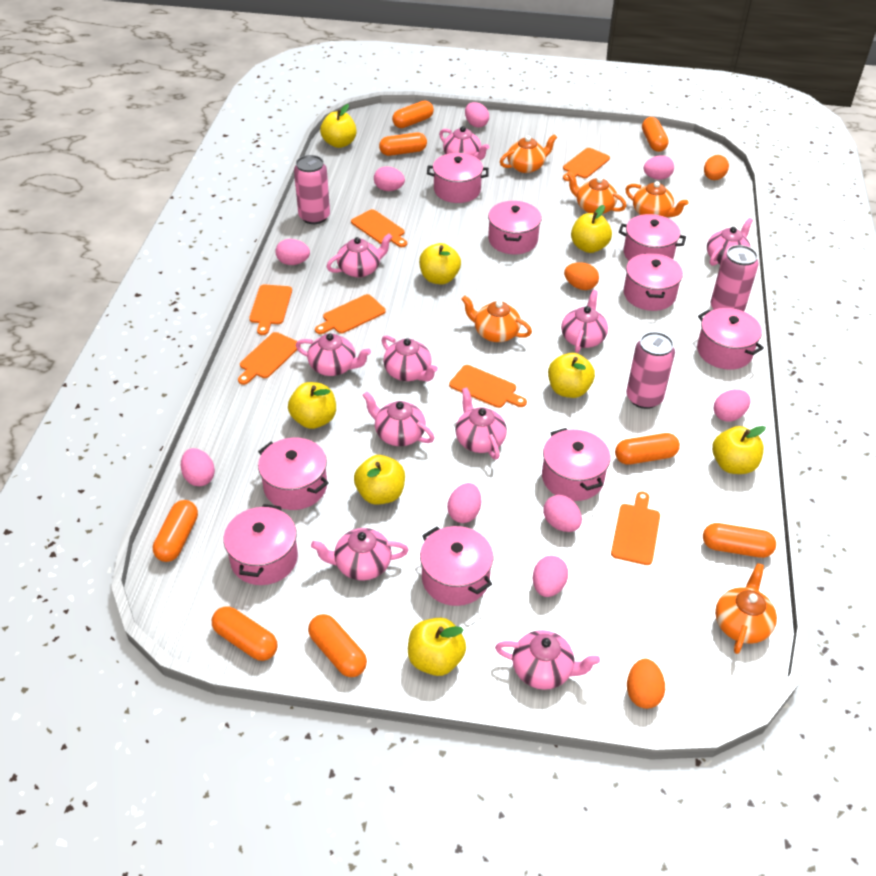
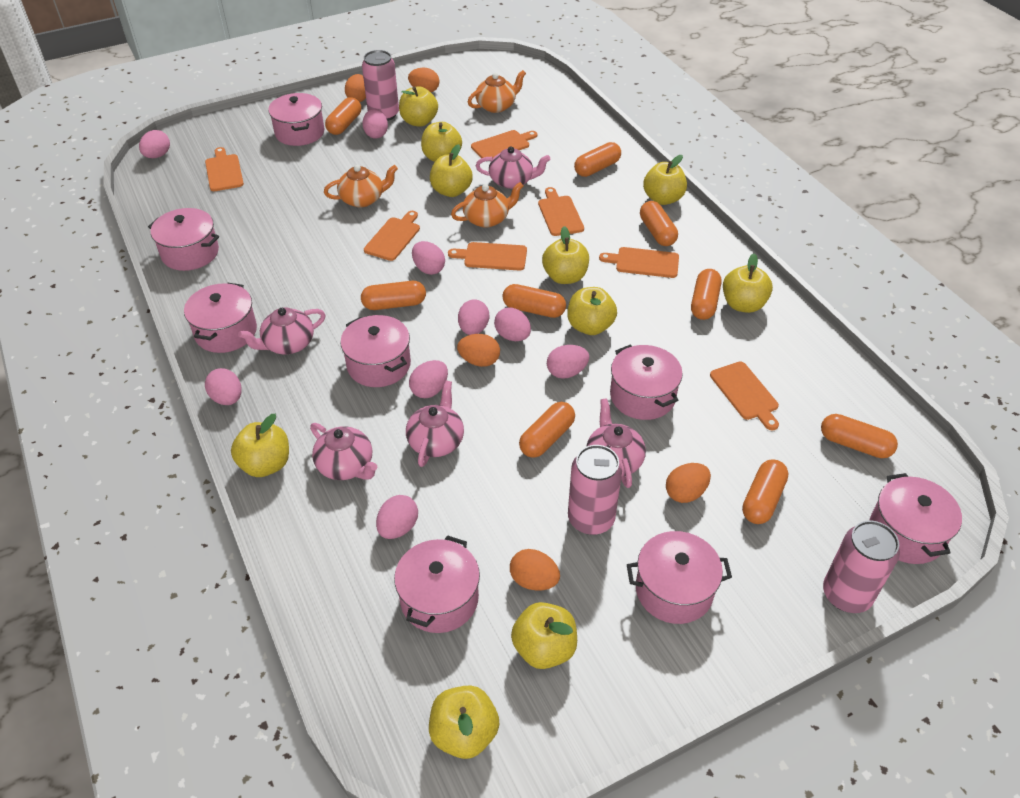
orange capsule: [152,500,198,562] [212,606,278,661] [308,614,367,677] [379,132,427,156] [392,101,434,128] [615,433,680,465] [642,117,669,152] [703,523,776,558] = 8 -> [325,97,361,135] [361,281,426,310] [502,284,566,318] [519,402,575,458] [574,142,621,177] [640,201,678,246] [691,269,721,320] [742,459,788,524] [821,414,898,458] = 9
orange egg: [564,262,599,290] [627,658,665,709] [704,155,729,180] = 3 -> [345,74,366,102] [408,68,440,92] [457,334,500,367] [510,549,560,590] [666,463,711,503] = 5
orange teapot: [461,296,532,342] [500,134,557,173] [567,172,626,214] [625,181,688,217] [715,563,777,654] = 5 -> [324,165,398,207] [451,182,523,228] [468,70,526,113] = 3
pink pot: [223,504,298,585] [258,437,329,510] [420,526,493,606] [427,153,489,203] [488,201,542,254] [542,428,611,501] [619,214,686,261] [624,253,683,311] [697,308,764,370] = 9 -> [148,208,219,271] [184,283,257,353] [268,93,325,146] [340,315,411,387] [394,535,480,633] [610,345,683,420] [627,531,732,624] [869,473,962,564] = 8
pink teapot: [296,333,371,376] [311,528,409,580] [327,234,392,278] [362,391,435,446] [381,335,438,381] [439,126,489,160] [455,387,507,460] [495,630,600,690] [561,290,608,353] [707,218,753,266] = 10 -> [238,307,326,354] [310,423,377,480] [406,381,464,467] [476,146,550,189] [587,398,646,488] = 5
yellow apple: [288,382,336,429] [320,104,357,148] [354,455,405,505] [408,618,466,676] [419,243,461,284] [548,353,595,398] [571,205,612,253] [712,426,766,474] = 8 -> [231,414,289,477] [399,86,438,127] [421,122,462,162] [429,685,499,759] [430,144,473,197] [511,602,577,669] [542,226,589,284] [567,287,617,335] [643,155,687,205] [723,253,773,313] = 10

